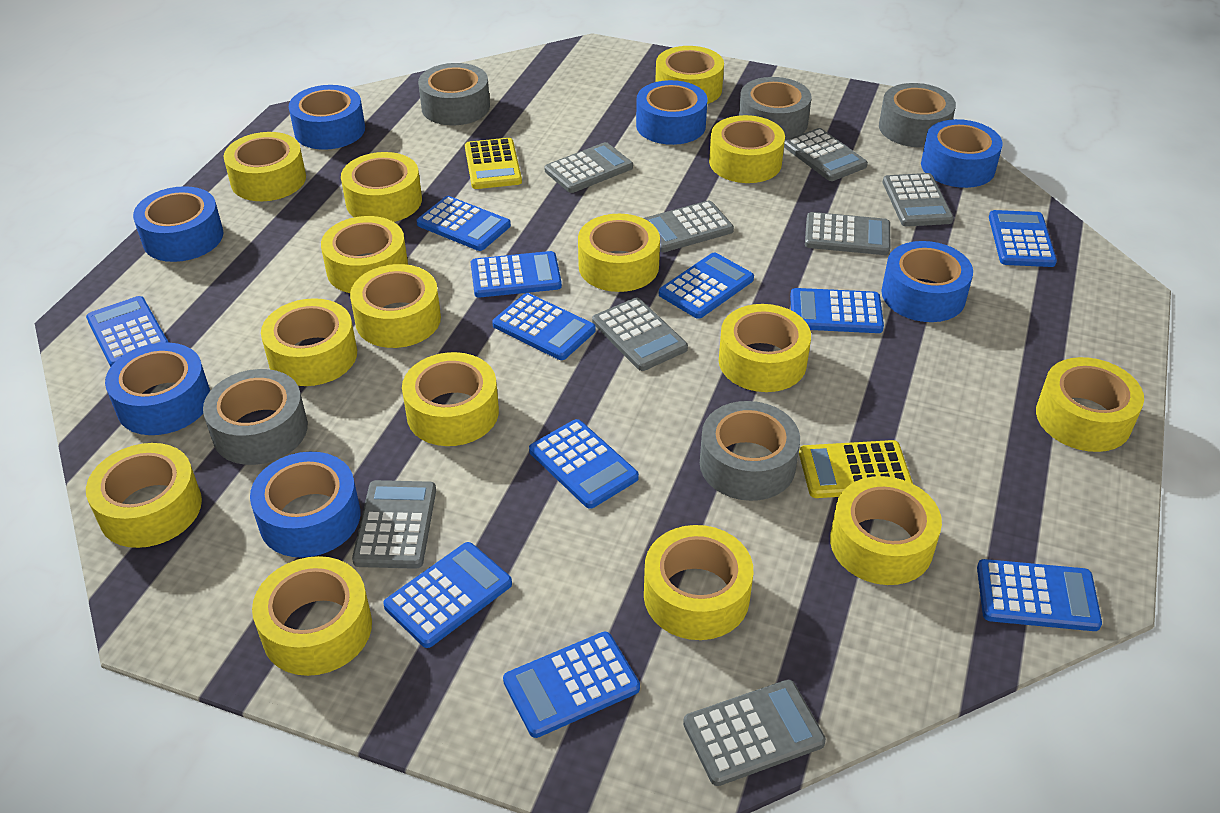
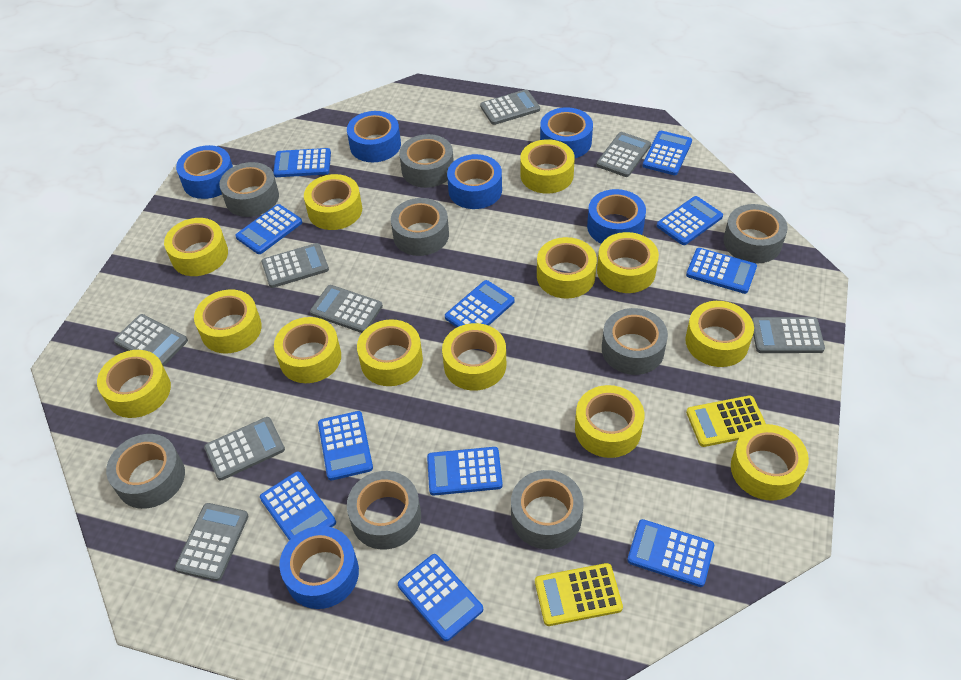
blue tape: [105,342,210,435] [133,186,223,262] [250,452,361,558] [289,85,365,150] [636,80,707,145] [881,241,973,322] [921,119,1003,188] = 7 -> [176,145,233,199] [279,526,359,609] [347,111,401,162] [447,154,502,209] [540,107,593,158] [587,189,646,244] = 6
grey tape: [203,369,308,465] [418,63,490,125] [700,401,800,501] [739,77,812,140] [879,83,956,147] = 5 -> [106,434,185,509] [219,162,279,217] [347,471,421,550] [391,198,449,256] [399,134,454,188] [511,470,584,549] [602,308,668,375] [723,204,788,263] = 8
yellow tape: [86,443,202,548] [223,132,306,201] [252,556,372,676] [261,298,357,386] [321,216,408,293] [341,152,422,222] [350,264,441,348] [402,352,499,446] [578,214,660,292] [644,525,753,640] [655,46,724,104] [709,115,785,183] [719,304,811,392] [830,476,942,585] [1036,357,1144,452] = 15 -> [97,350,171,418] [164,218,228,276] [194,289,262,353] [274,317,341,383] [304,174,362,230] [357,319,423,386] [442,323,506,390] [520,139,575,194] [537,237,597,299] [575,385,645,458] [597,232,659,293] [685,301,754,367] [731,424,809,501] = 13

